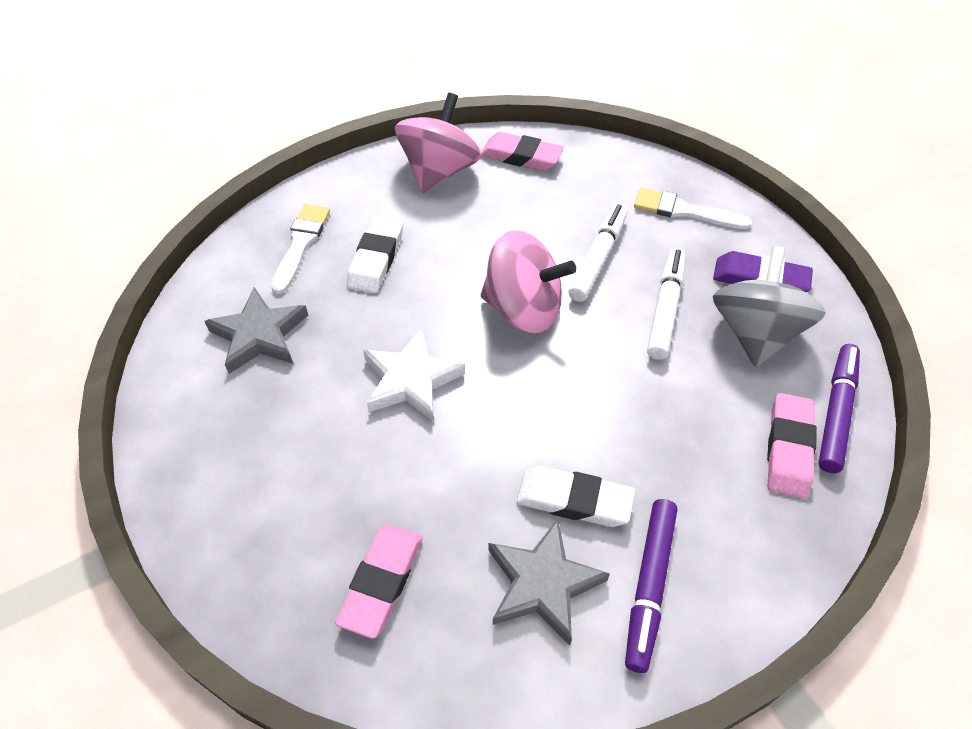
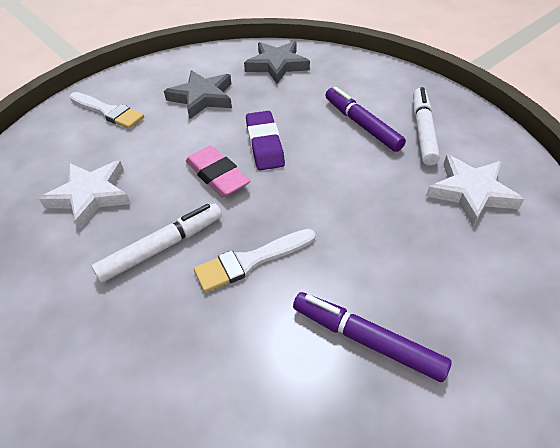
grey spinning top: [713,246,826,367] = 1 -> none = 0
pink eraser: [335,524,423,639] [481,132,564,171] [767,393,817,499] = 3 -> [186,146,250,197] = 1
pink spinning top: [395,93,481,193] [481,230,576,333] = 2 -> none = 0
white eraser: [347,216,403,293] [517,466,635,527] = 2 -> none = 0
white star: [363,329,465,422] = 1 -> [39,161,131,230] [426,155,524,226] = 2

